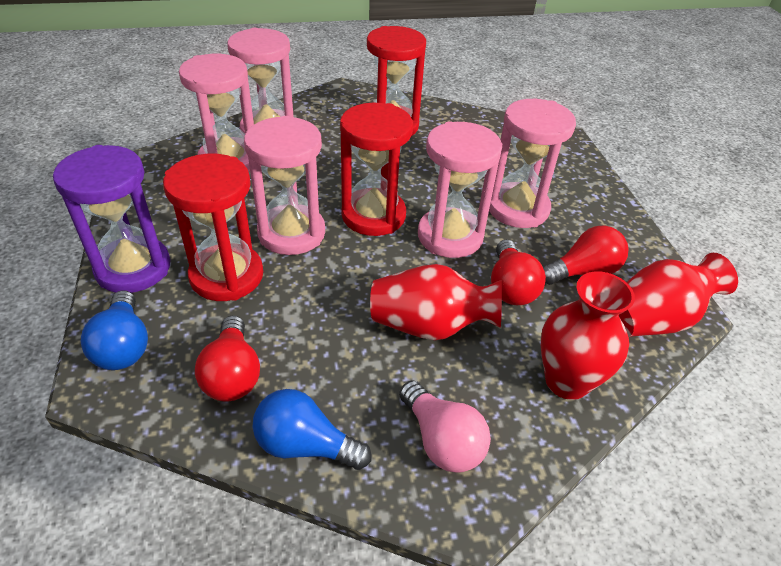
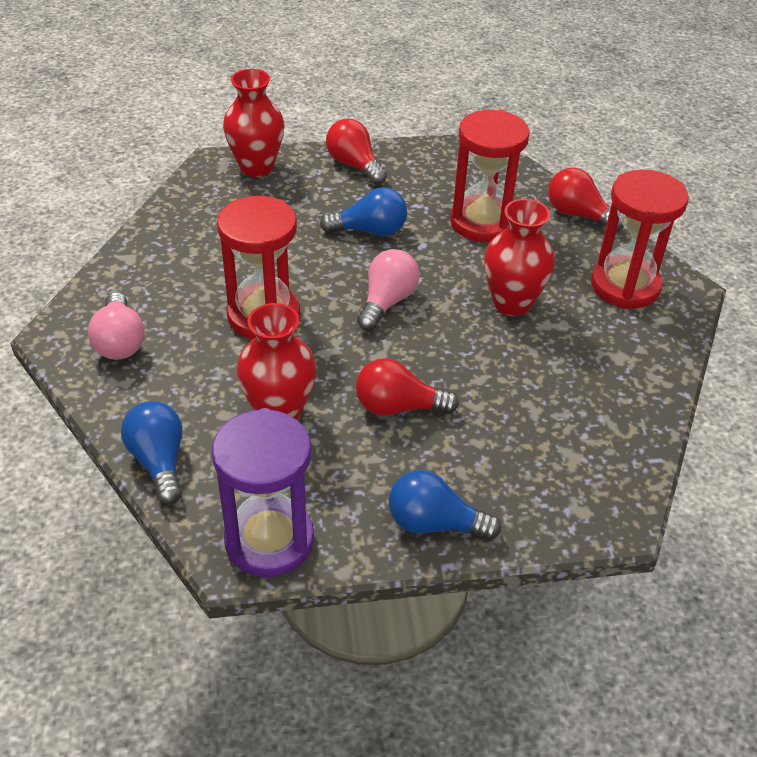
blue light bulb: [81,290,148,370] [252,389,372,470] = 2 -> [121,401,183,505] [320,187,407,236] [389,470,501,540] = 3
pink hourglass: [179,54,254,172] [227,28,294,134] [244,116,325,255] [418,121,502,258] [489,99,576,228] = 5 -> none = 0
pink light bulb: [399,380,491,473] = 1 -> [88,292,145,360] [357,249,420,331] = 2

